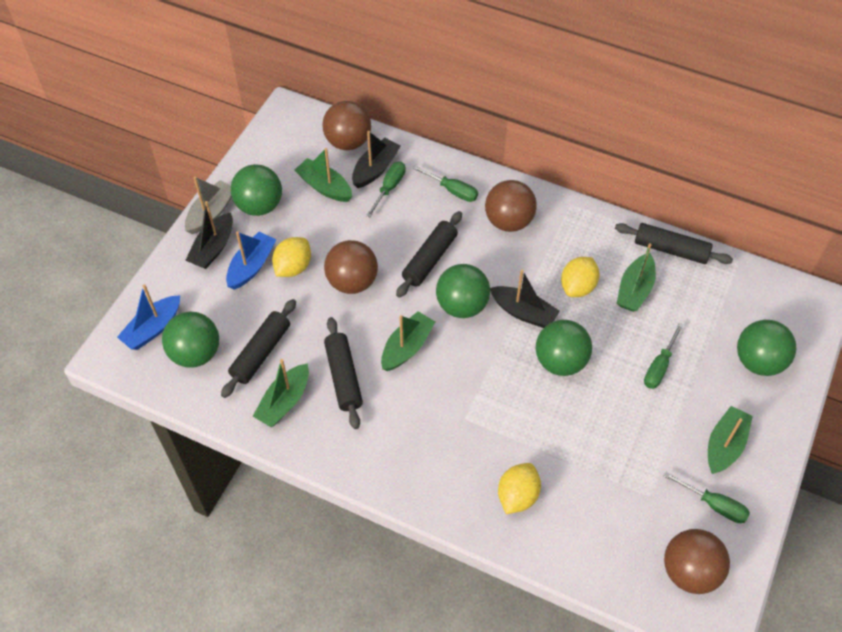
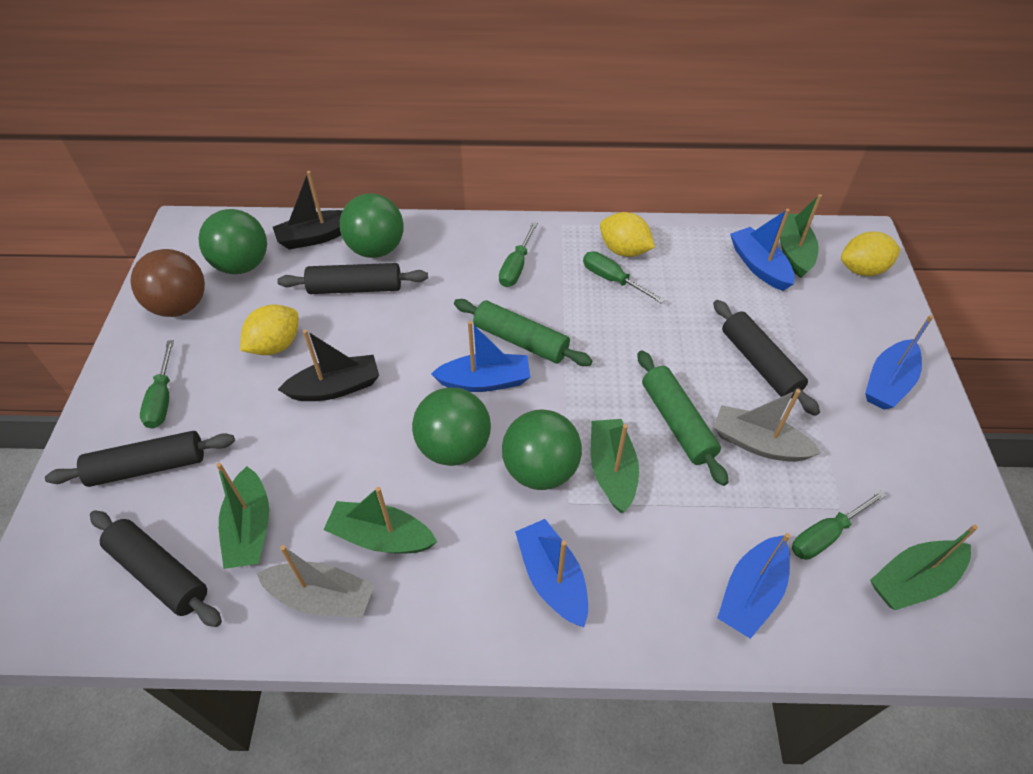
black boat: [185,201,233,269] [352,131,400,188] [490,269,560,328] = 3 -> [273,171,343,249] [278,330,379,401] = 2
blue boat: [117,284,180,350] [226,231,276,289] = 2 -> [431,321,530,392] [515,519,588,627] [717,533,790,639] [730,209,795,291] [865,315,933,410] = 5
brown ball: [322,101,371,150] [324,240,378,294] [485,180,537,232] [664,529,730,594] = 4 -> [131,249,205,317] = 1
green ball: [162,312,219,368] [231,164,282,216] [436,264,490,318] [536,320,592,376] [737,320,796,376] = 5 -> [199,209,267,274] [340,193,404,258] [412,387,491,466] [502,410,582,490] = 4
green rolling pin: none = 0 -> [454,299,592,366] [638,351,728,486] = 2
grey boat: [185,176,232,234] = 1 -> [257,545,375,618] [713,389,821,462] = 2

